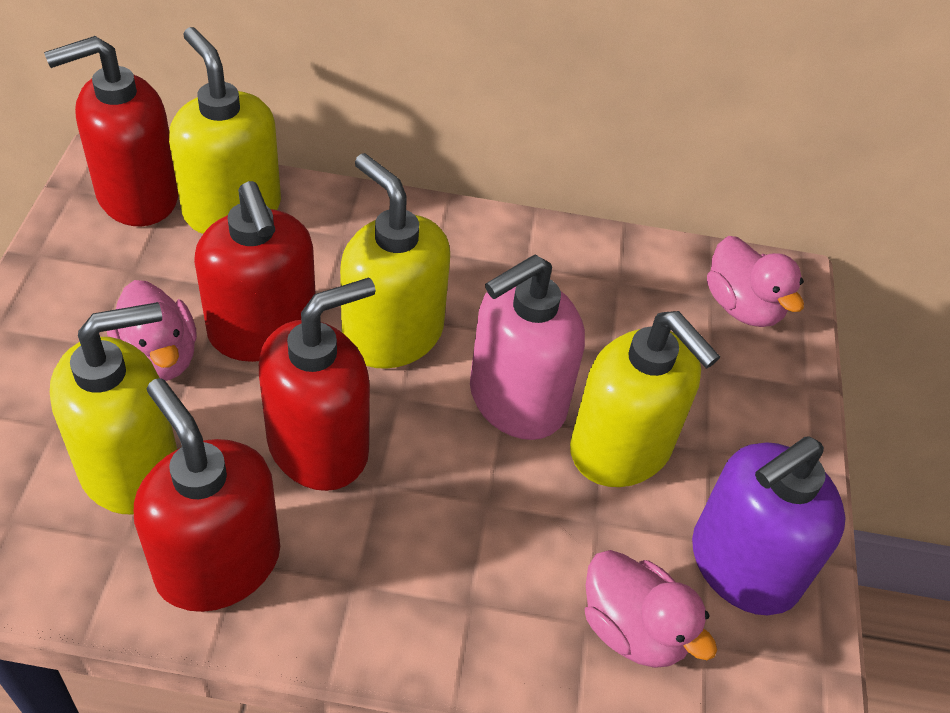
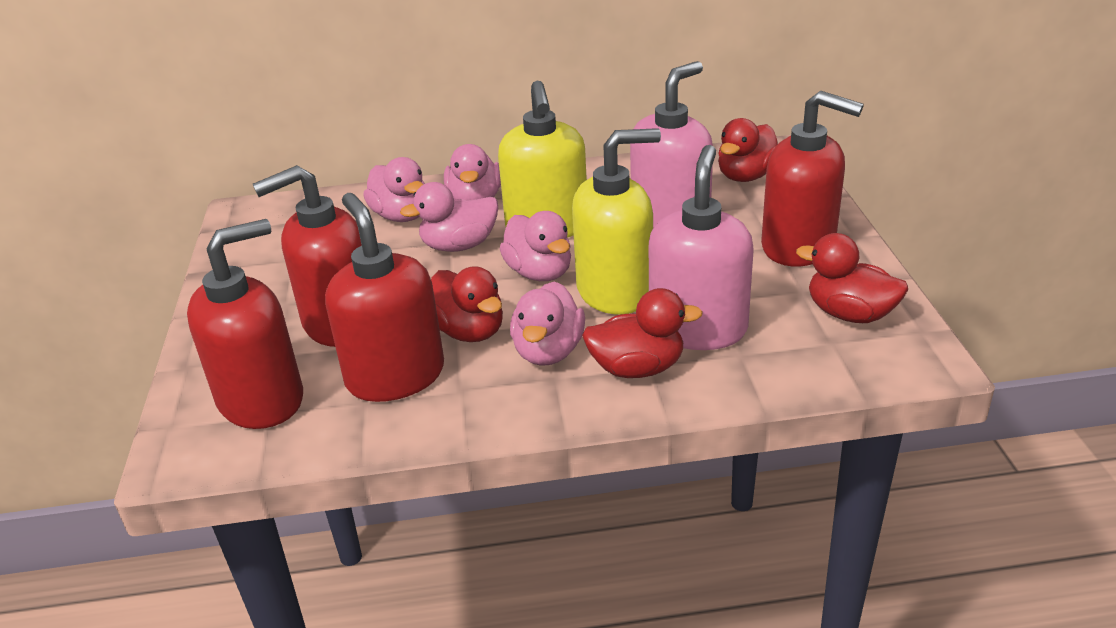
pink duck: [107,280,197,381] [585,550,717,668] [707,236,804,327] = 3 -> [363,157,425,222] [400,182,498,252] [444,144,501,200] [500,211,571,281] [510,281,585,366] = 5
pink soap dispenser: [470,255,585,440] = 1 -> [630,61,713,228] [649,145,754,350] = 2
purple soap dispenser: [692,437,845,615] = 1 -> none = 0
red duck: none = 0 -> [431,266,503,342] [582,288,703,378] [718,118,778,182] [796,233,908,323] = 4
yellow soap dispenser: [50,302,177,514] [169,27,281,234] [340,153,450,369] [570,311,720,487] = 4 -> [498,81,587,238] [572,128,661,314] = 2

